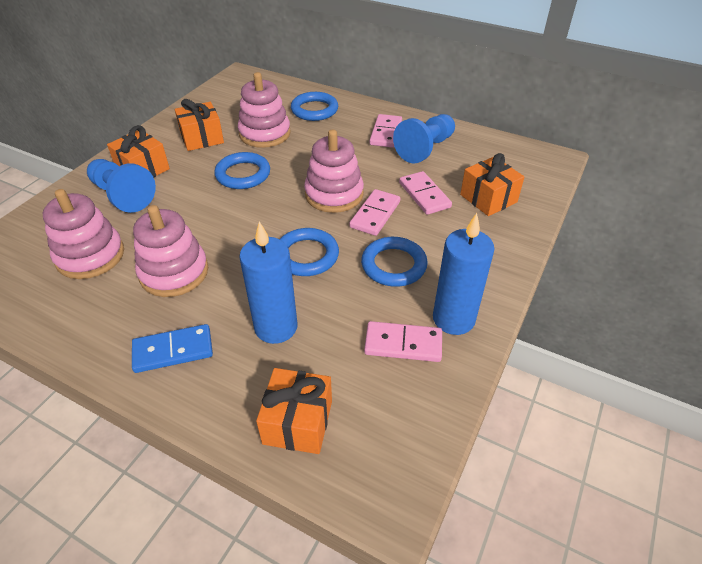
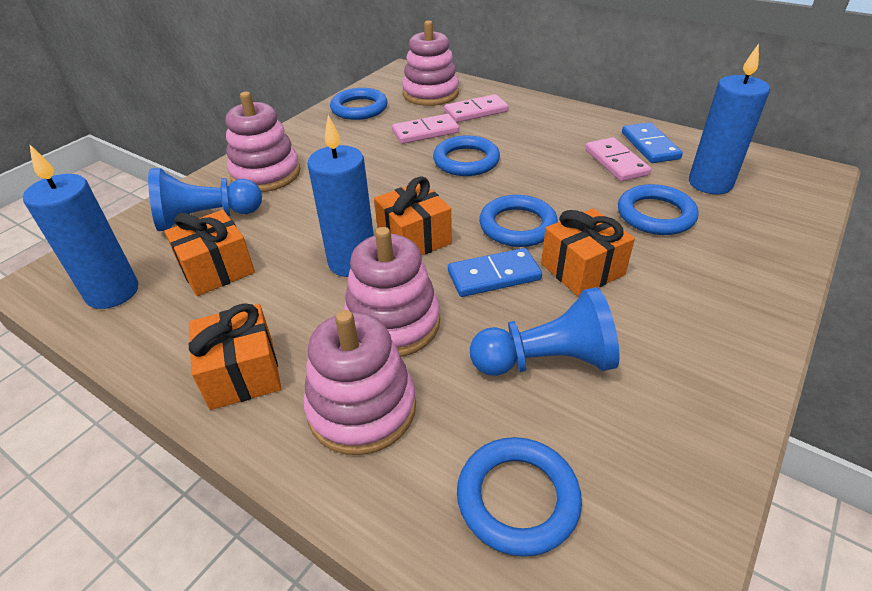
blue candle: [239,221,297,344] [433,213,494,335] = 2 -> [23,145,138,309] [307,115,374,277] [689,44,770,194] = 3
blue domino: [132,324,213,373] = 1 -> [448,248,542,297] [622,122,683,163] = 2
blue ring: [214,152,270,189] [280,228,339,276] [291,92,338,121] [361,237,428,287] = 4 -> [330,88,388,120] [433,135,500,176] [457,437,582,557] [479,195,558,247] [618,184,699,235] = 5
pink domino: [350,189,400,236] [364,321,442,362] [369,114,402,148] [399,171,452,215] = 4 -> [392,114,459,144] [444,94,509,123] [585,137,651,181] = 3

